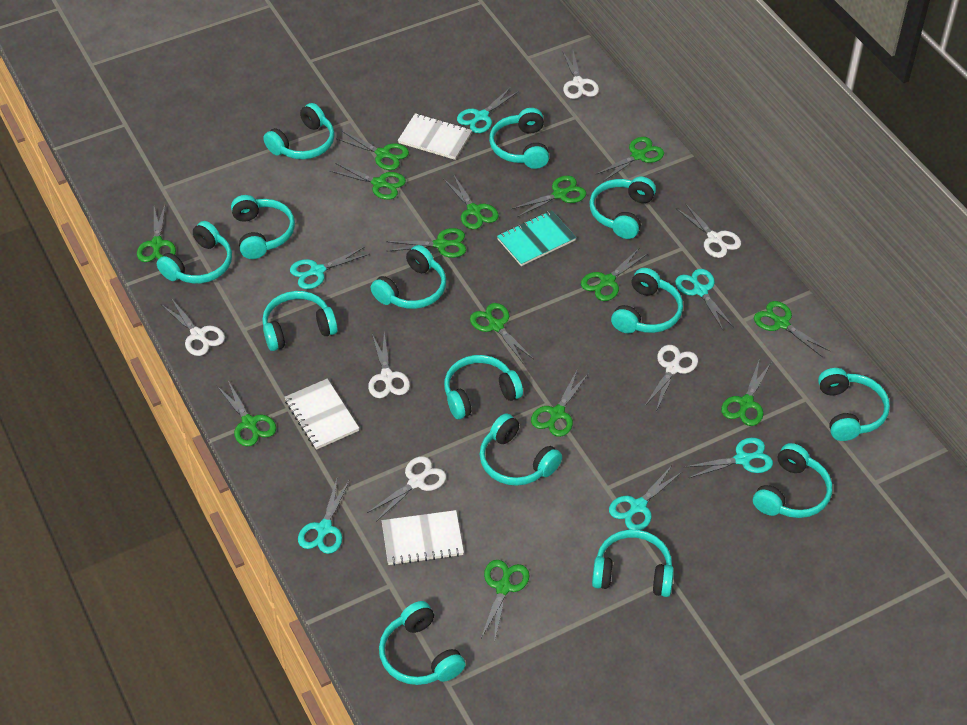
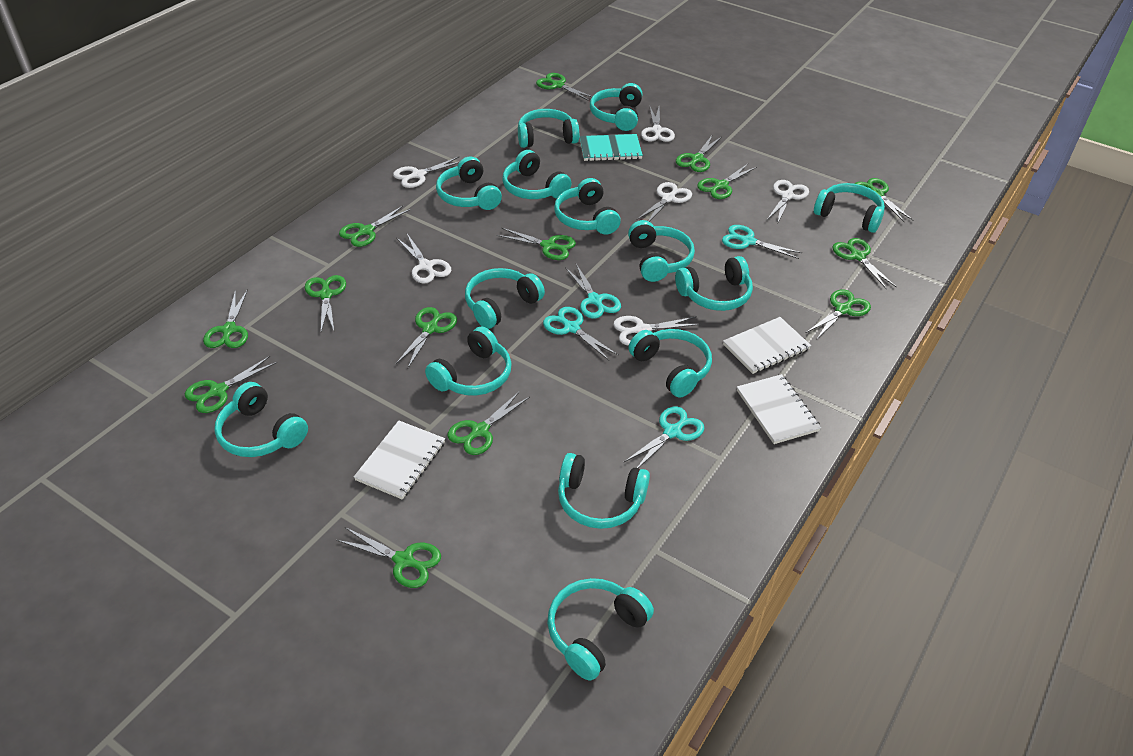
turquoise scissors: [290,247,370,289] [298,479,350,554] [457,87,519,133] [609,467,683,530] [675,269,734,330] [685,437,773,478] = 6 -> [543,307,619,360] [565,264,621,319] [623,407,704,468] [722,225,802,259] = 4

